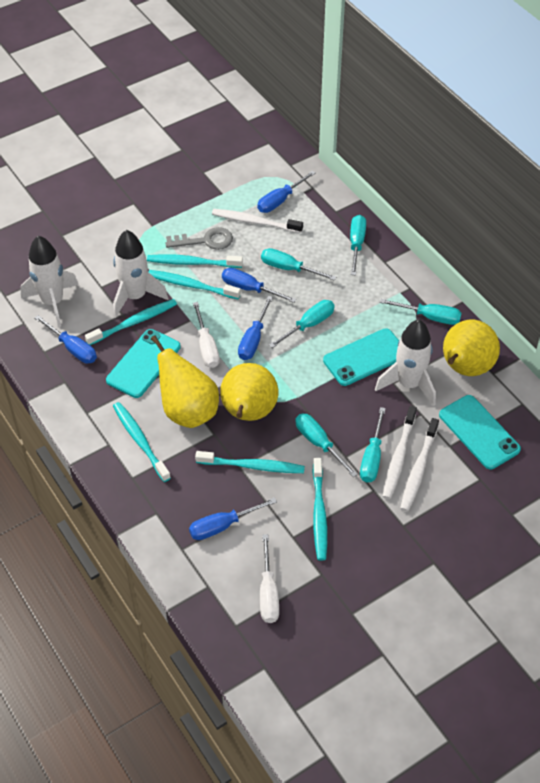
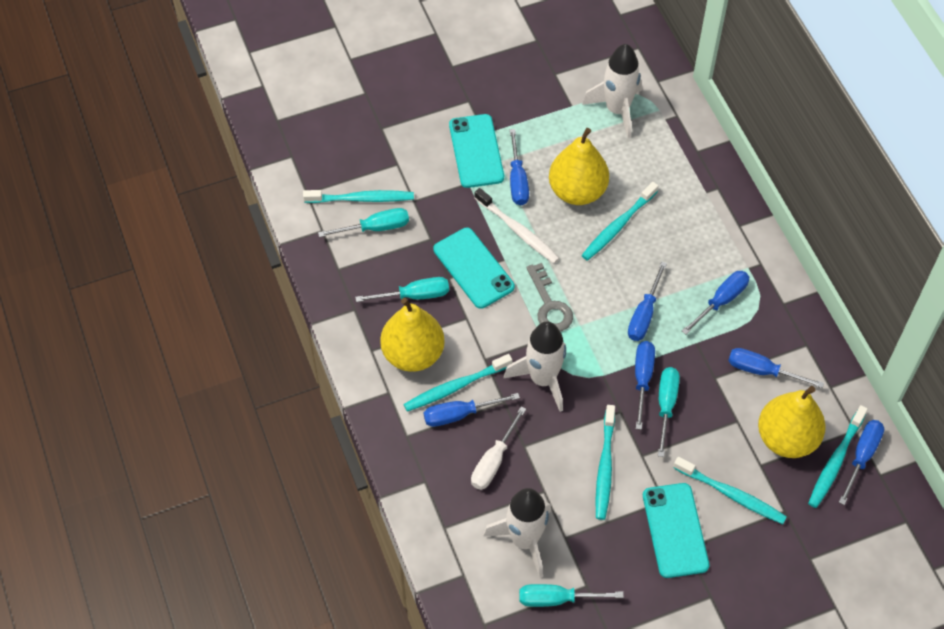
blue screwdriver: [35,315,97,364] [189,497,277,540] [222,268,296,303] [238,296,273,360] [257,171,316,213] = 5 -> [424,393,520,427] [510,129,529,205] [628,262,667,341] [635,341,655,430] [682,271,749,334] [728,348,824,388] [839,420,884,505] = 7
turquoise screwdriver: [261,248,336,281] [269,300,335,348] [295,414,358,477] [350,215,366,275] [360,407,386,483] [380,299,462,325] = 6 -> [318,208,409,237] [355,277,449,302] [519,584,624,607] [658,367,680,457] = 4
white screwdriver: [193,302,220,368] [260,534,279,623] = 2 -> [471,406,526,490] = 1
white toothbrush: [212,209,303,233] [382,406,417,499] [400,418,439,512] = 3 -> [475,188,560,264] = 1

